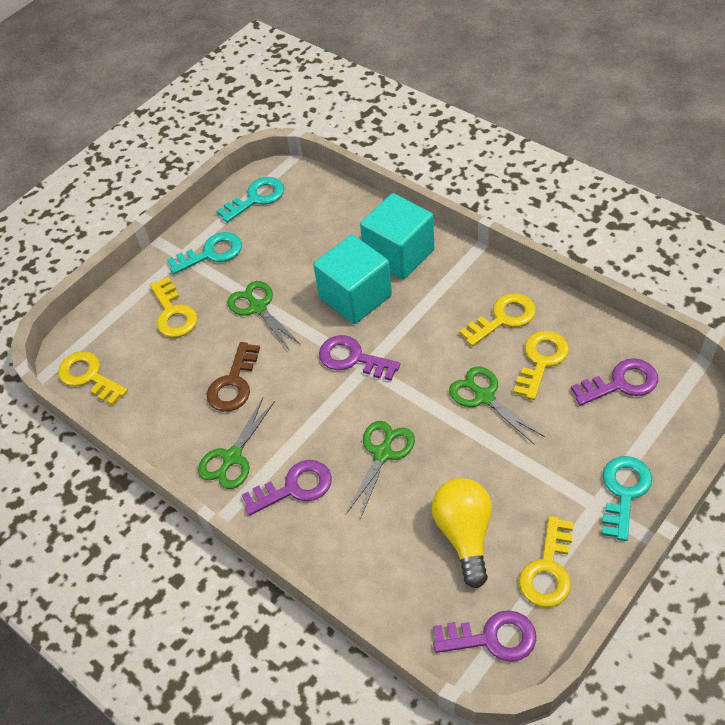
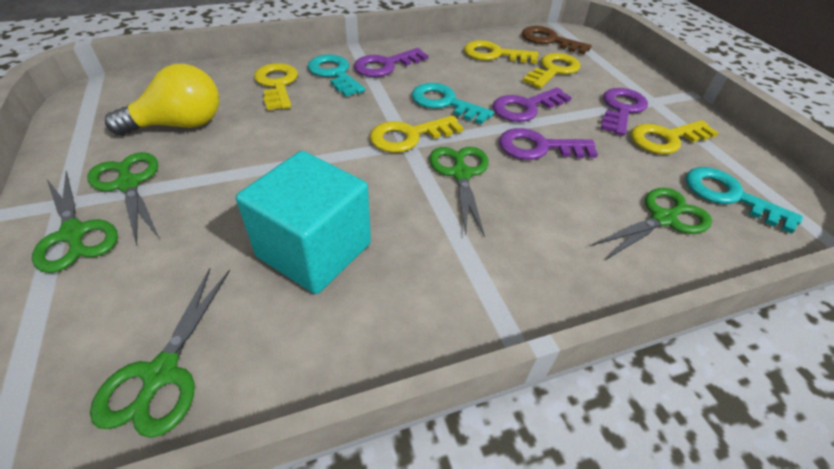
green scissors: [198,398,275,489] [227,281,301,351] [346,421,415,519] [449,367,545,445] = 4 -> [32,171,118,273] [87,152,159,245] [90,268,230,438] [429,147,489,237] [591,188,712,259] = 5
turquoise cube: [313,235,392,324] [360,193,434,279] = 2 -> [236,151,371,294] = 1

